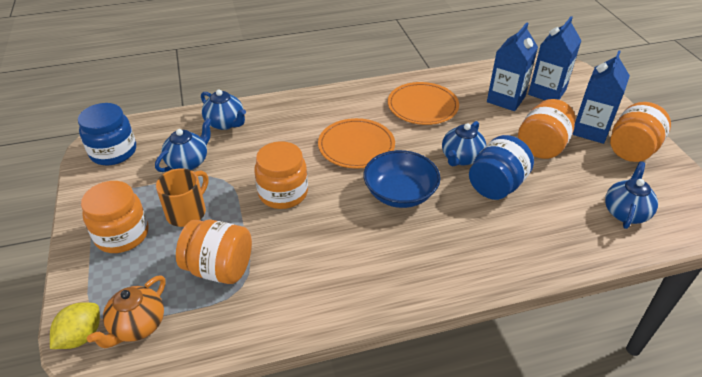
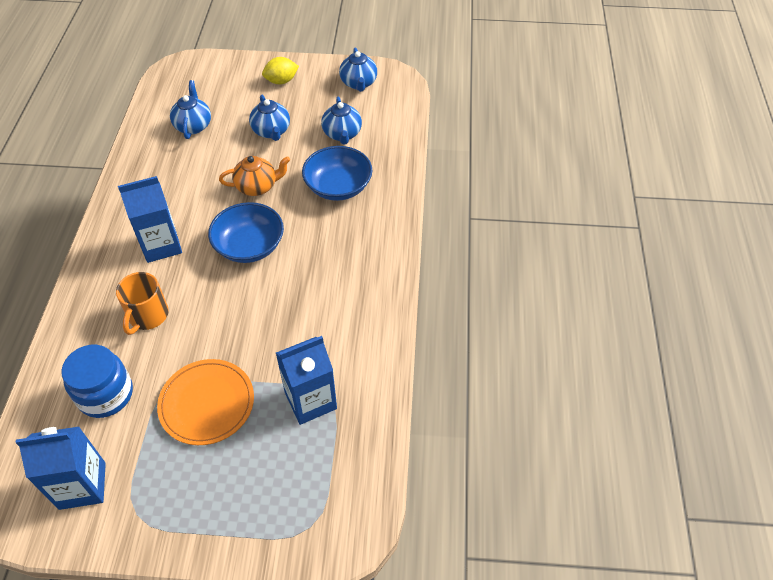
blue bowl: [364,150,441,208] = 1 -> [208,202,284,263] [302,146,372,201] = 2
blue jar: [78,103,136,165] [469,135,534,200] = 2 -> [61,345,133,418] = 1
orange jar: [81,181,149,253] [176,220,252,284] [254,141,308,209] [518,99,575,159] [610,102,671,162] = 5 -> none = 0
orange plate: [318,118,395,169] [388,82,459,125] = 2 -> [157,359,254,445] = 1

